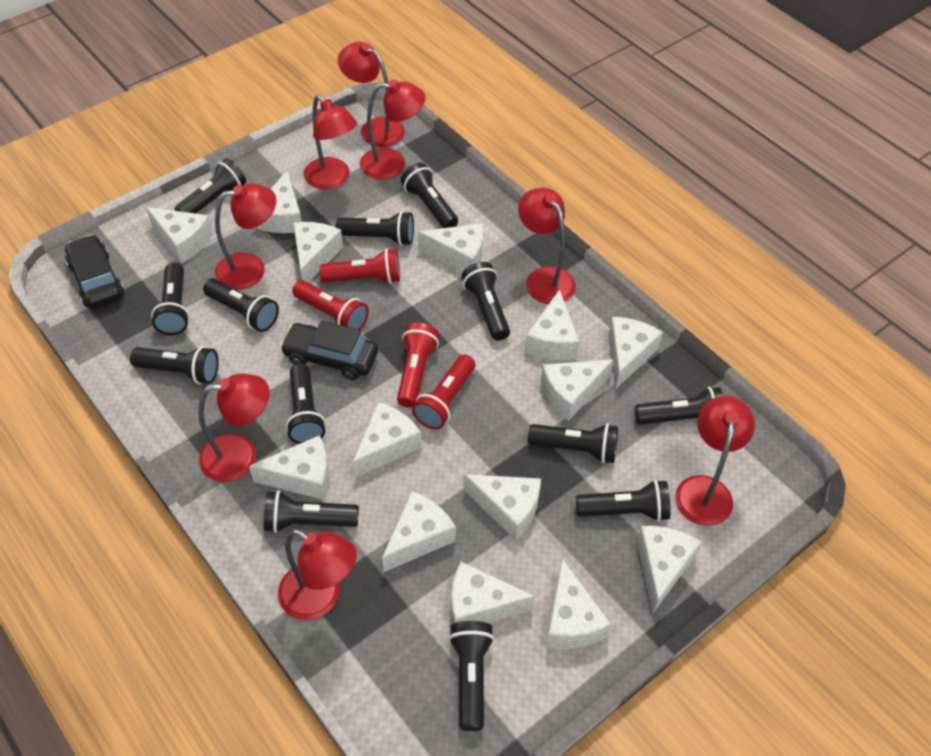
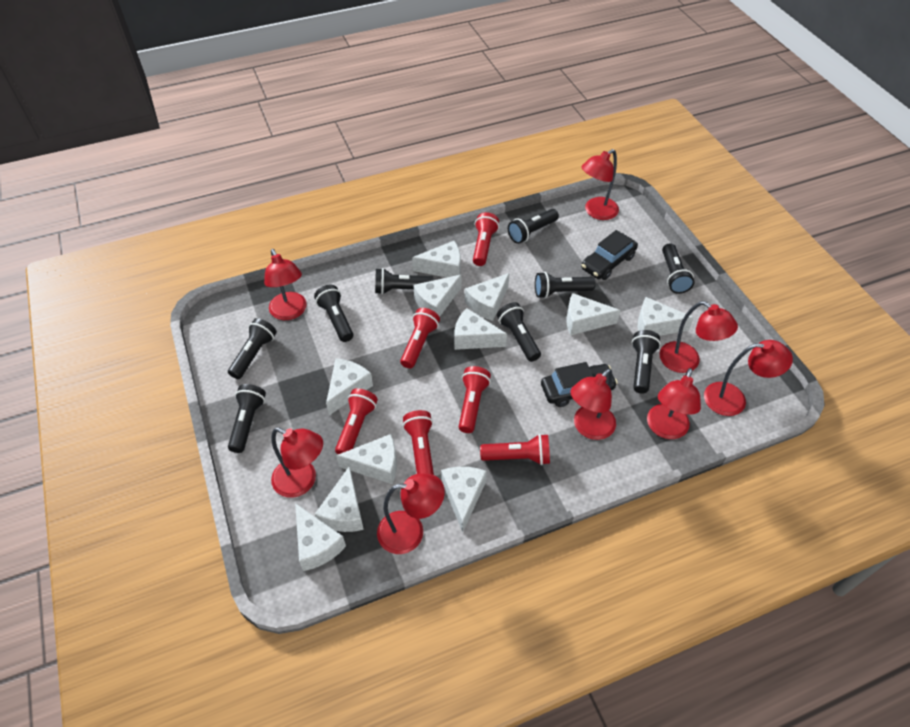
black flashlight: [130,346,219,384] [151,263,190,335] [175,158,246,213] [203,278,279,332] [264,490,359,533] [286,363,326,444] [335,211,414,246] [401,163,458,228] [449,621,494,731] [461,262,510,341] [528,423,618,463] [576,480,671,522] [635,387,724,424] = 13 -> [228,318,277,379] [228,384,266,453] [314,285,353,342] [375,268,434,295] [497,302,541,362] [508,209,559,244] [535,272,596,298] [632,330,661,393] [662,243,695,294] = 9
red flashlight: [292,280,369,330] [319,248,400,284] [397,323,439,407] [412,354,475,430] = 4 -> [335,388,378,454] [400,308,440,368] [403,410,434,475] [459,366,491,433] [473,212,499,266] [480,434,550,465] = 6
white cheese: [146,207,213,264] [249,435,329,500] [256,171,302,233] [293,222,343,283] [352,402,421,478] [382,491,456,572] [418,223,483,272] [451,562,535,624] [463,474,541,540] [525,290,579,360] [541,359,614,421] [546,559,611,649] [608,317,663,389] [636,526,701,613] = 14 -> [295,503,346,571] [315,466,364,532] [326,358,373,415] [336,434,397,484] [412,241,461,277] [413,275,461,317] [441,467,487,532] [454,308,507,350] [465,273,509,321] [567,293,621,335] [638,297,694,336] = 11

